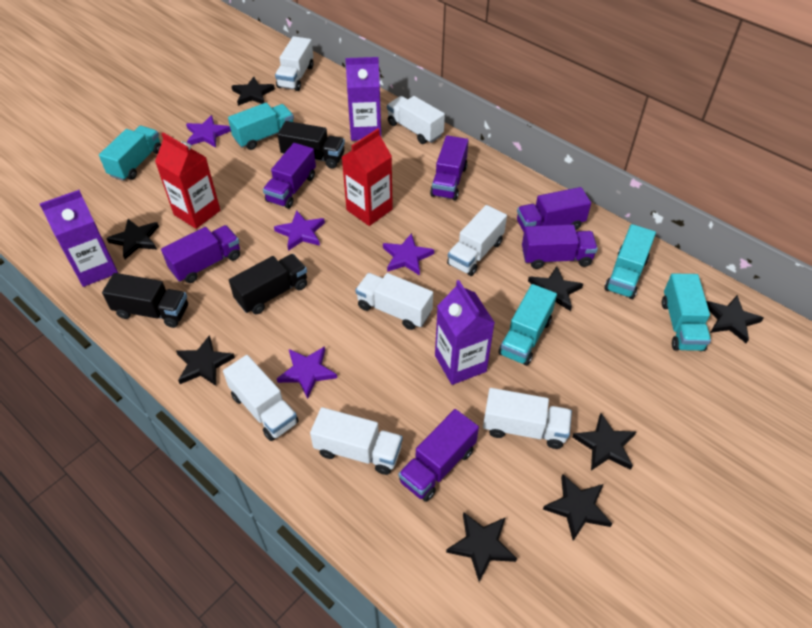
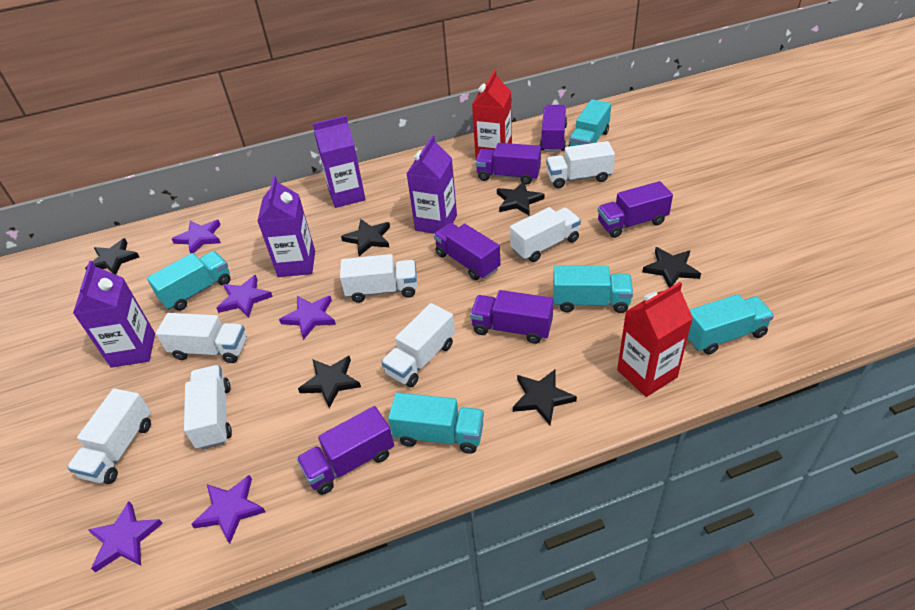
black star: [106,219,159,259] [176,335,235,386] [231,77,275,106] [446,512,517,582] [528,266,583,311] [543,474,612,541] [572,413,636,471] [706,295,763,343] = 8 -> [85,238,139,275] [298,356,361,408] [341,219,390,256] [497,181,544,215] [513,370,577,425] [642,247,701,288] = 6
black truck: [102,273,188,328] [229,254,307,314] [278,121,345,169] = 3 -> none = 0
purple carton: [40,190,118,287] [346,57,381,141] [435,280,495,385] = 3 -> [73,261,155,368] [257,176,315,277] [313,116,366,208] [407,135,457,234] = 4
purple star: [186,115,231,148] [274,210,325,251] [277,346,337,399] [383,233,434,276] = 4 -> [88,501,163,572] [172,220,221,254] [191,475,266,544] [217,275,273,318] [279,296,336,340] = 5

